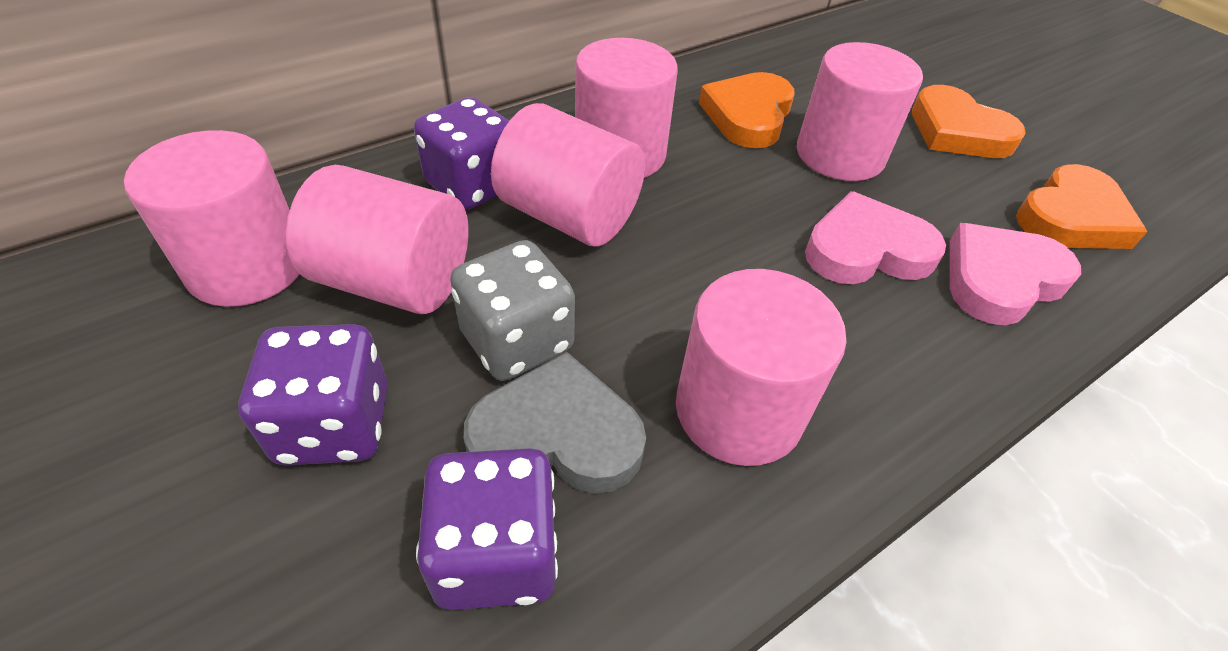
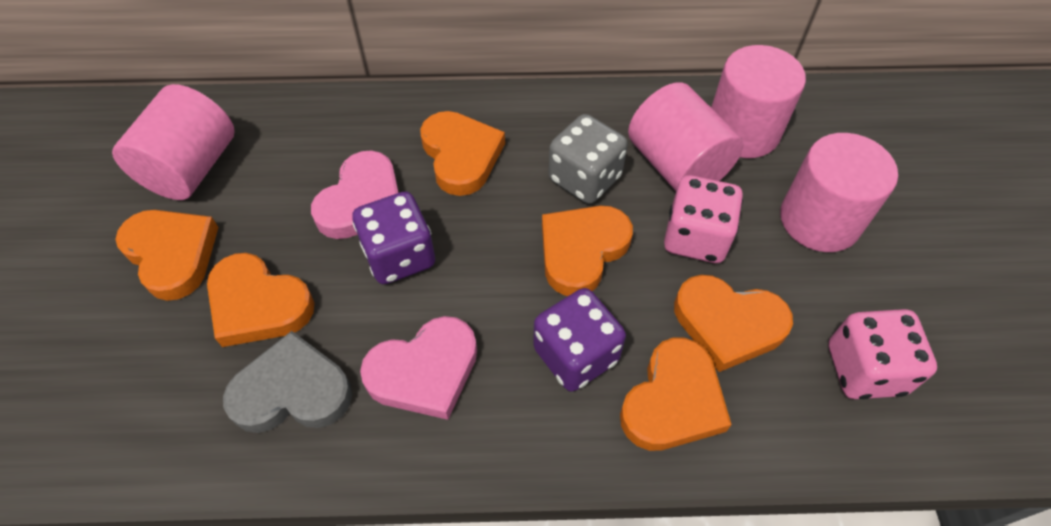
orange heart: [699,72,795,148] [912,85,1026,158] [1016,164,1147,249] = 3 -> [115,210,219,301] [207,253,315,347] [420,111,505,196] [542,206,633,296] [620,338,732,451] [674,275,793,372] = 6
pink cylinder: [124,130,299,307] [286,165,468,314] [491,103,645,247] [575,38,678,178] [676,269,847,466] [797,42,923,181] = 6 -> [112,84,235,200] [628,82,744,191] [711,45,806,158] [780,133,898,252] = 4
pink dice: none = 0 -> [664,175,743,263] [828,309,937,399] = 2
purple dice: [238,324,388,465] [414,97,509,210] [416,448,558,610] = 3 -> [353,191,435,284] [533,288,626,392] = 2

